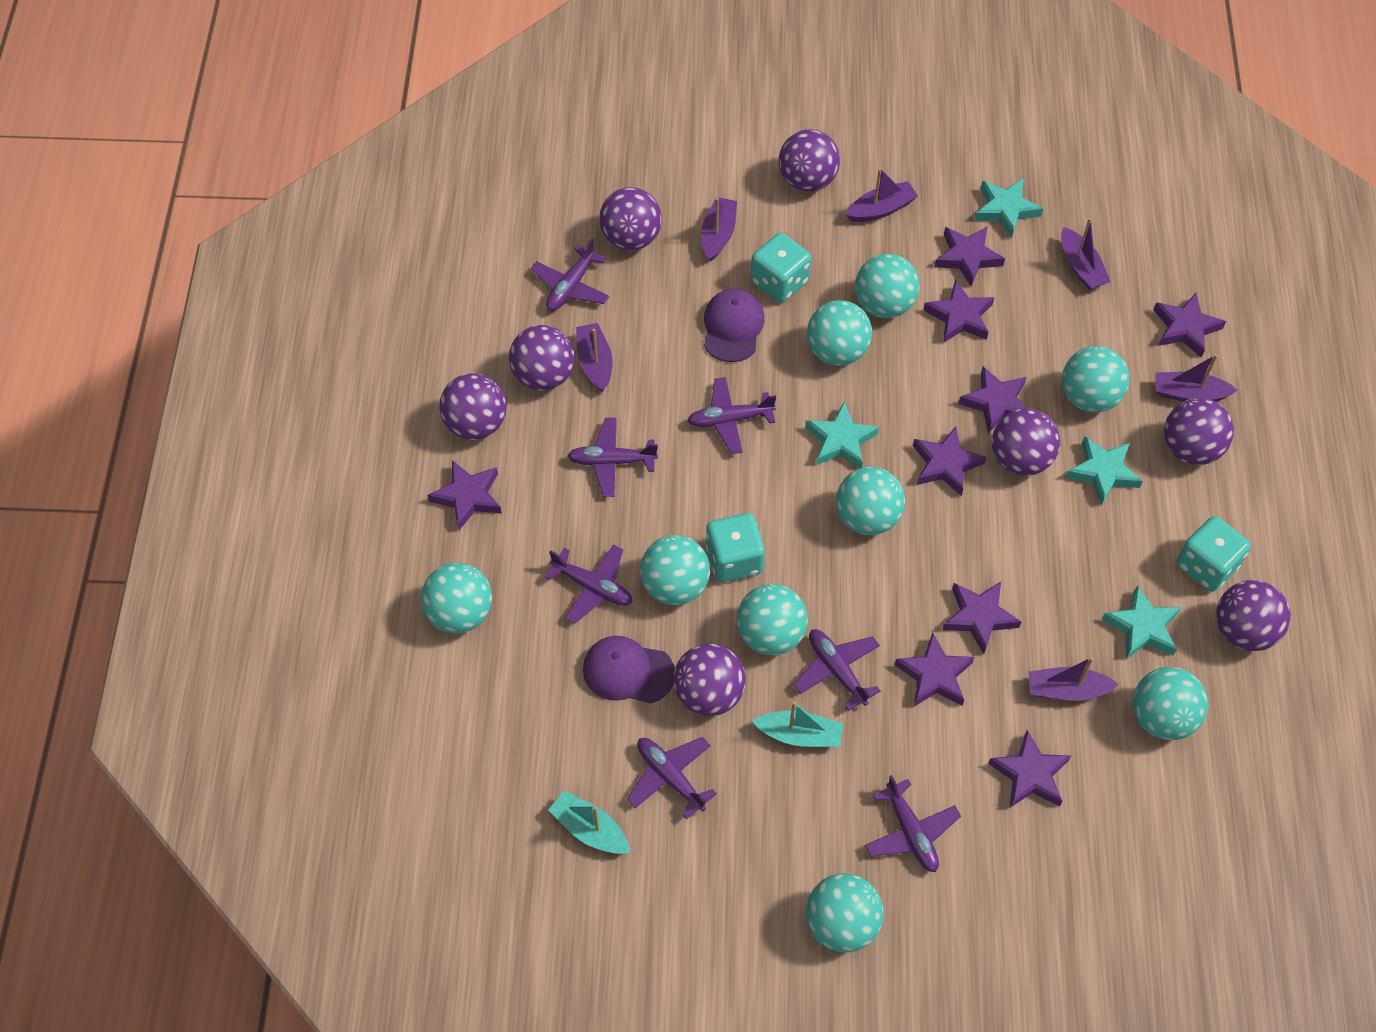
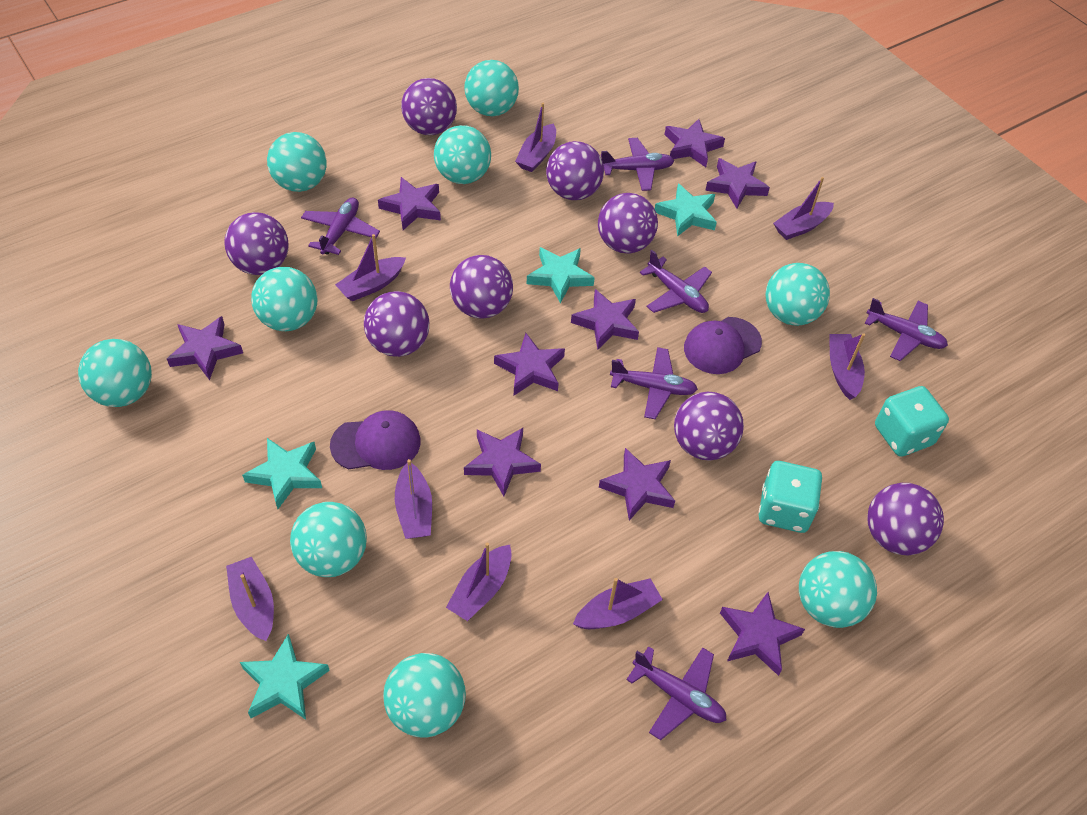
purple boat: [576,323,613,392] [701,197,737,262] [846,168,918,222] [1028,657,1119,701] [1061,218,1111,290] [1156,354,1238,402] = 6 -> [226,557,274,641] [335,234,406,301] [395,459,432,539] [446,543,512,621] [515,103,556,172] [573,578,663,629] [773,177,834,240] [829,333,865,400] = 8
purple plane: [531,238,610,311] [545,545,632,624] [567,418,658,497] [627,737,717,819] [687,377,776,454] [793,629,880,711] [865,775,961,872] = 7 -> [301,197,380,255] [601,138,674,191] [610,347,698,419] [626,646,727,740] [640,250,712,313] [865,298,948,361] = 6
turquoise boat: [548,791,630,854] [752,701,843,747] = 2 -> none = 0
turquoise dice: [706,513,765,582] [751,233,811,303] [1176,516,1251,592] = 3 -> [759,461,822,533] [875,386,949,457] = 2

